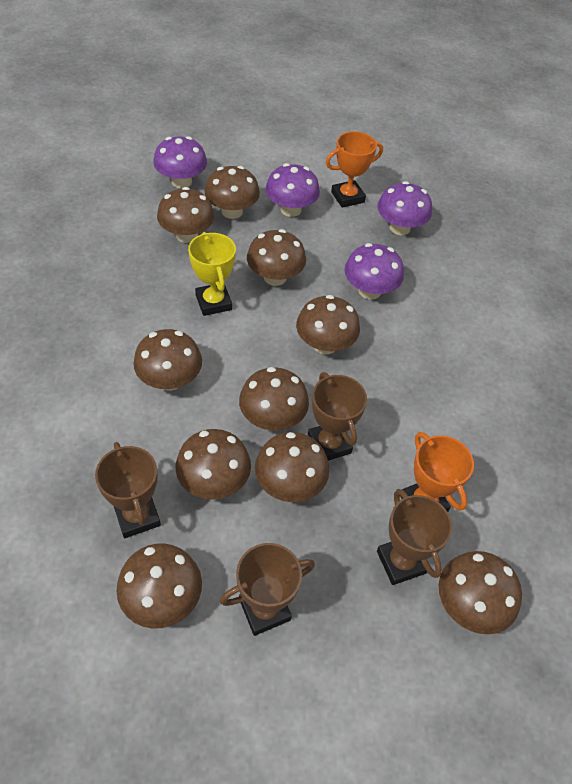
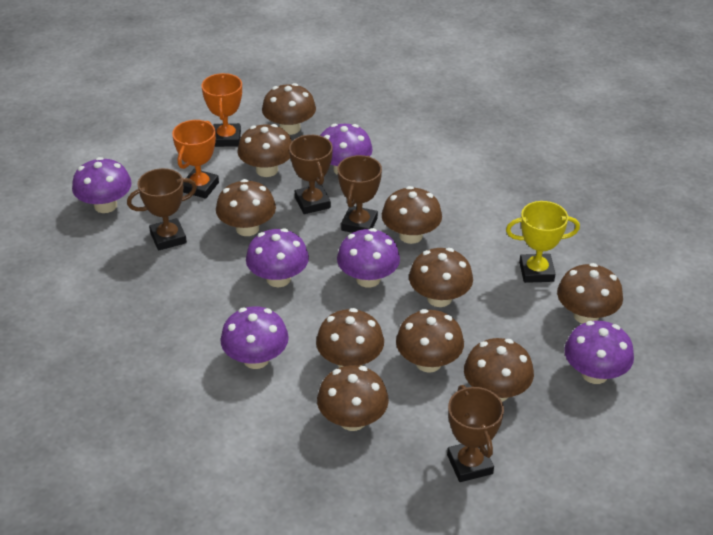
purple mushroom: [153,136,207,188] [265,163,320,217] [344,243,404,300] [377,181,432,235] = 4 -> [72,157,132,213] [220,306,289,369] [246,228,309,287] [320,124,373,175] [337,228,400,288] [564,321,634,384] = 6

